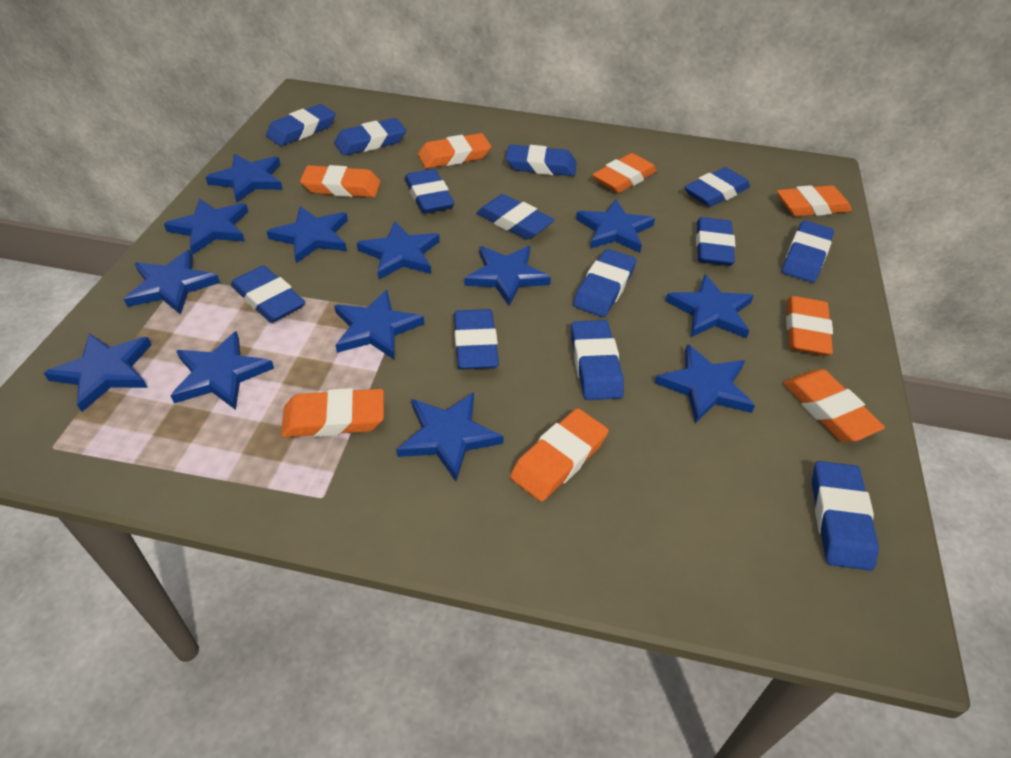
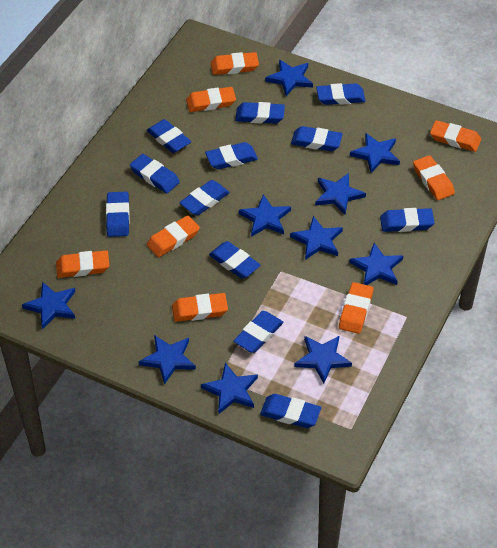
blue eraser: [231,266,305,323] [266,104,336,146] [334,118,406,156] [405,169,454,214] [454,309,499,370] [476,194,555,240] [506,144,577,176] [571,320,624,400] [573,249,636,317] [685,167,750,207] [696,217,735,266] [782,220,834,283] [812,461,879,571] = 13 -> [106,192,130,237] [130,154,180,193] [147,119,191,153] [179,180,230,215] [205,142,258,169] [209,241,261,279] [234,311,283,353] [235,102,285,124] [260,394,321,428] [291,126,343,151] [316,83,365,105] [380,208,434,232] = 12
blue star: [44,333,152,412] [124,250,220,315] [164,198,248,255] [170,331,274,410] [206,154,283,202] [267,206,348,263] [334,290,424,360] [357,221,440,280] [397,392,504,481] [464,246,551,306] [576,199,655,253] [655,344,755,423] [665,274,754,338] = 13 -> [22,282,75,329] [139,335,196,384] [201,363,258,414] [239,194,291,237] [265,59,313,96] [290,216,343,260] [294,336,352,383] [315,173,366,215] [349,243,403,285] [350,133,400,173] = 10

